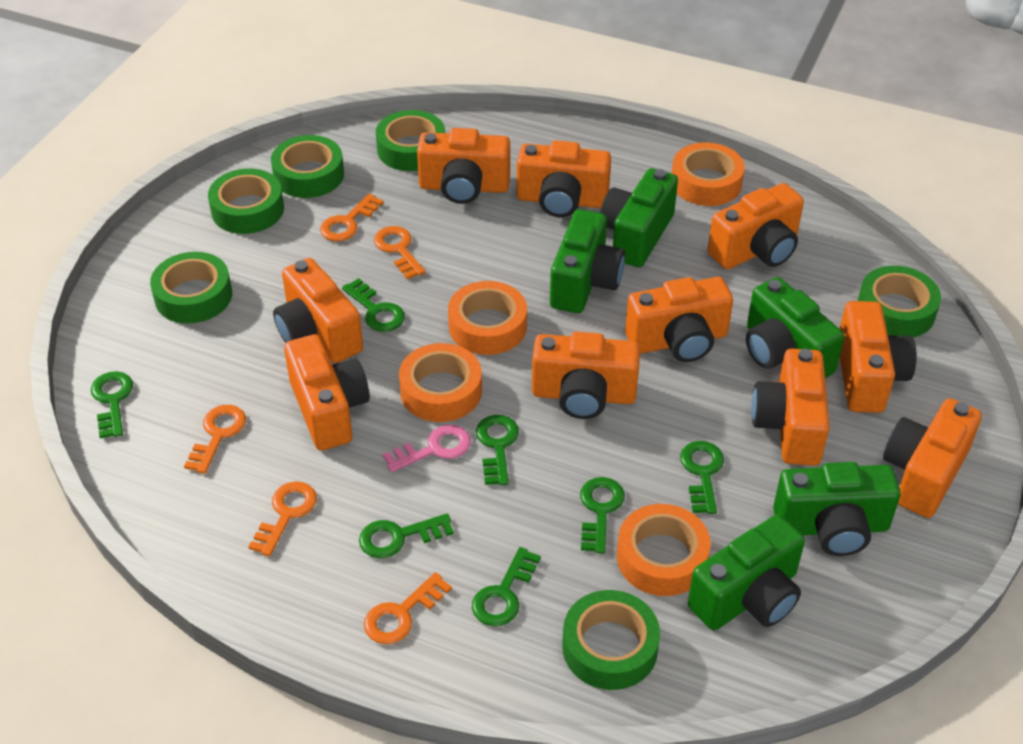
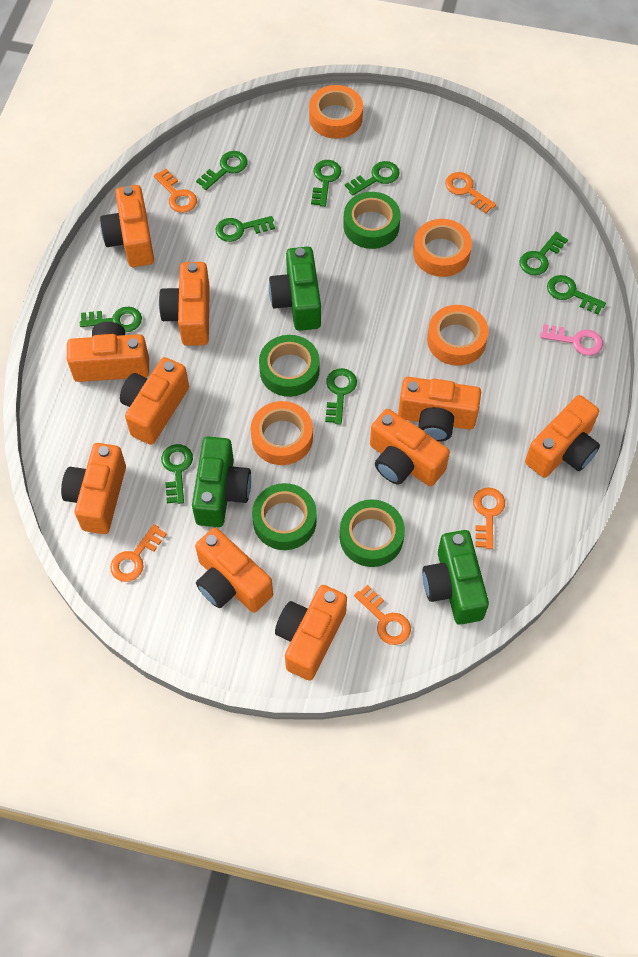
green camera: [550,209,625,313] [600,168,678,267] [688,514,805,630] [746,277,844,378] [773,462,901,556] = 5 -> [192,436,251,527] [269,246,321,331] [422,530,489,625] = 3
green key: [91,371,133,439] [342,278,405,332] [359,513,454,558] [472,547,541,626] [476,415,519,485] [580,477,625,554] [680,441,724,514] = 7 -> [80,306,142,332] [161,444,193,504] [196,151,248,190] [215,216,275,242] [311,160,341,207] [325,368,357,425] [345,161,400,196] [519,232,568,275] [547,275,606,315] = 9
green tape: [150,252,232,324] [208,169,284,234] [271,135,344,198] [376,110,445,171] [562,590,660,690] [858,266,941,337] = 6 -> [252,483,317,550] [259,335,320,397] [340,499,405,567] [343,192,401,249] = 4

